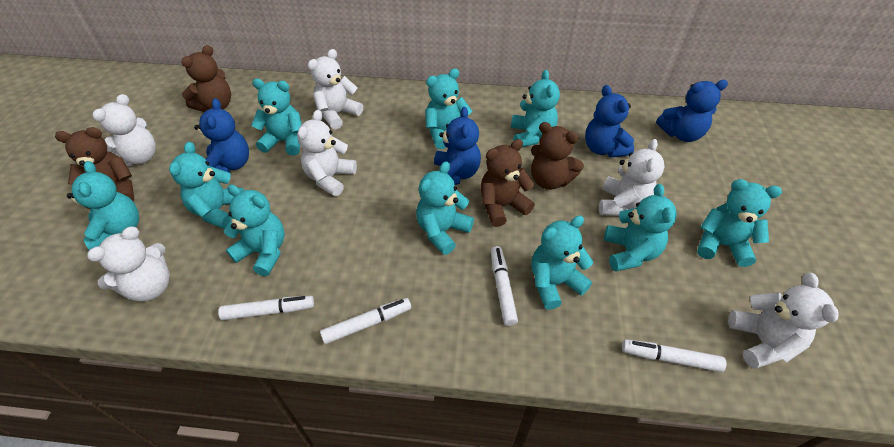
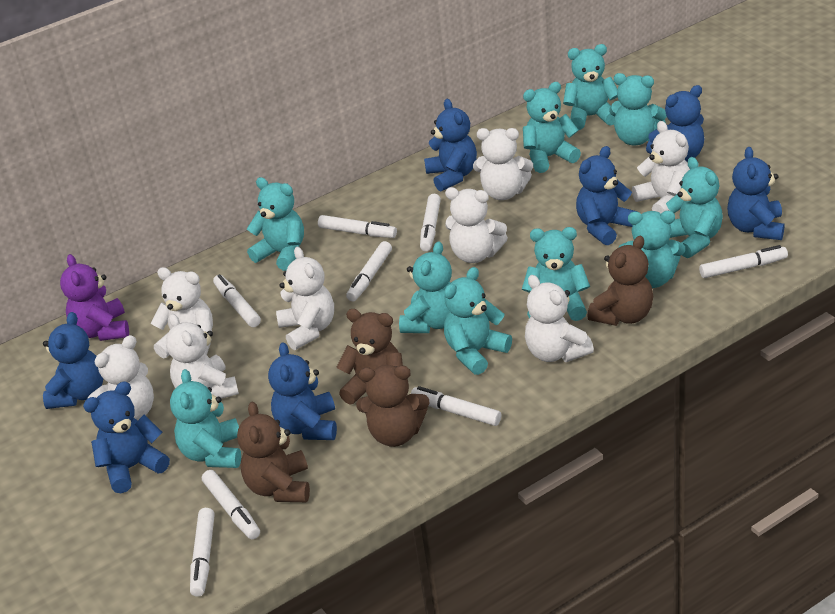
blue teddy bear: [194,98,249,173] [434,107,481,185] [585,85,634,158] [656,80,728,142] = 4 -> [43,312,103,409] [83,381,170,493] [268,342,337,440] [424,99,477,192] [576,146,637,245] [646,85,704,162] [727,147,784,240] = 7
purple teddy bear: none = 0 -> [60,254,129,341] = 1
white marker: [218,296,314,320] [320,298,411,344] [491,246,518,326] [622,339,726,372] = 4 -> [190,508,215,597] [202,470,260,539] [213,274,261,327] [318,215,397,238] [346,241,392,301] [411,386,501,426] [420,194,441,251] [699,245,788,278] = 8
white teddy bear: [87,226,169,302] [92,94,156,166] [297,110,357,196] [308,49,363,129] [599,139,665,216] [728,273,839,369] = 6 -> [88,335,154,421] [151,267,213,358] [166,314,239,399] [276,247,334,350] [445,187,508,263] [473,128,533,200] [525,275,594,362] [632,121,690,213] = 8

